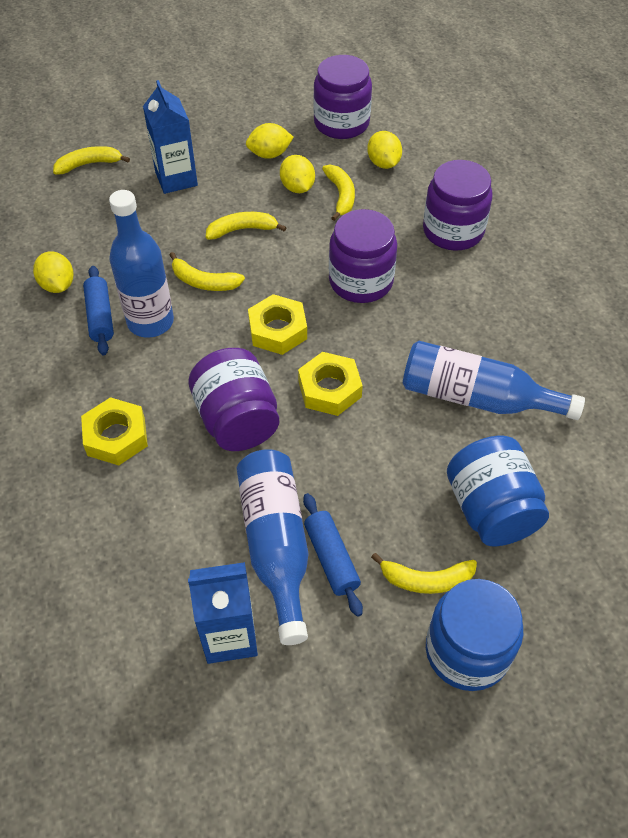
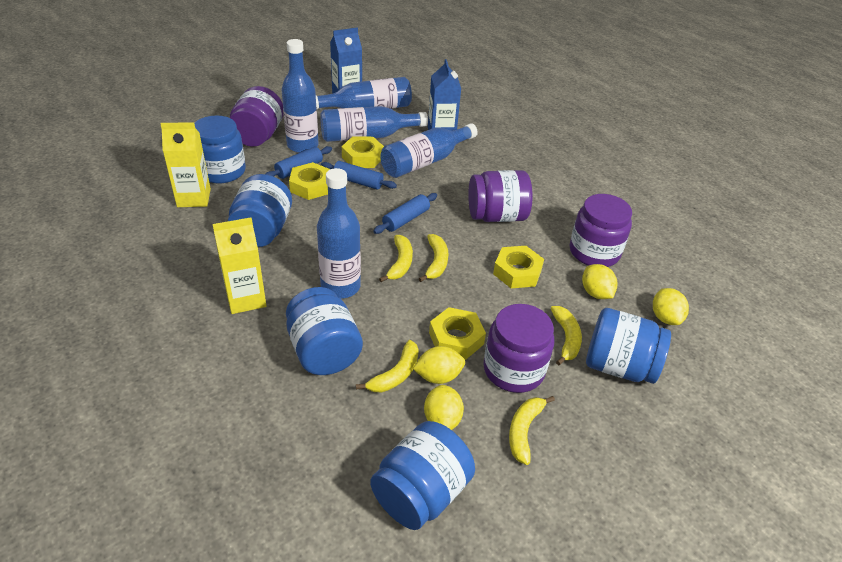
blue bottle: [109,190,174,338] [236,449,308,645] [403,341,585,420] = 3 -> [282,39,318,153] [316,77,412,109] [317,168,361,299] [320,106,428,142] [380,123,478,178] = 5
blue jar: [426,579,523,691] [447,435,549,546] = 2 -> [194,116,246,183] [228,174,292,247] [286,287,363,375] [370,421,475,530] [586,308,671,384] = 5
blue rolling pin: [83,266,114,355] [303,493,363,617] = 2 -> [265,146,332,179] [321,161,397,190] [373,193,437,234] = 3
yellow carton: none = 0 -> [161,122,211,207] [213,217,266,314] = 2
yellow nut: [81,397,148,465] [248,294,307,355] [298,352,363,416] = 3 -> [289,162,330,200] [342,137,384,168] [429,307,486,360] [493,246,544,288] = 4

